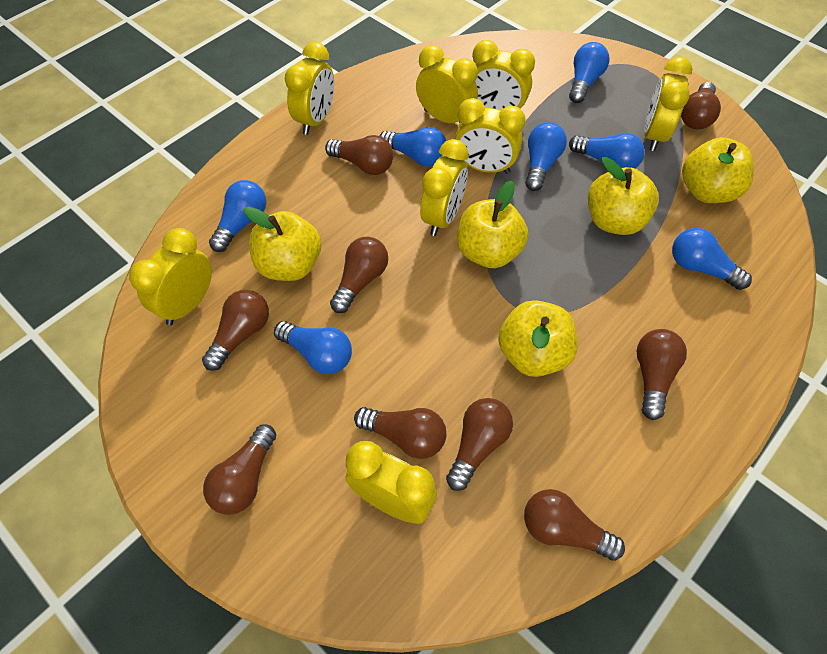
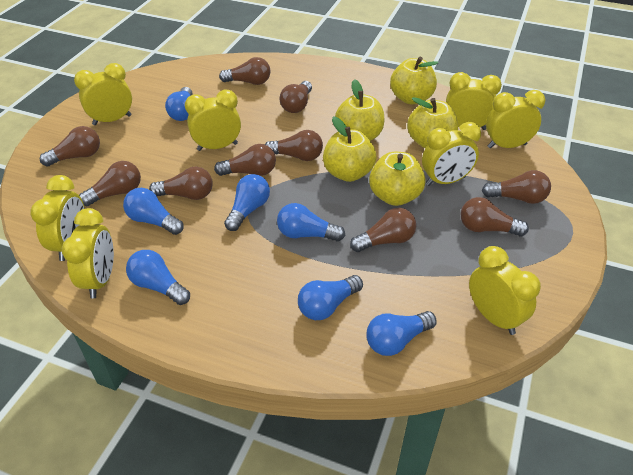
brown light bulb: [202,290,269,371] [203,425,276,515] [325,135,393,175] [330,237,388,313] [354,407,446,459] [446,398,513,491] [524,489,625,561] [637,329,687,420] [681,82,721,129] = 9 -> [40,126,100,166] [79,161,141,206] [149,167,213,200] [214,144,276,176] [219,57,270,85] [265,130,323,161] [280,81,312,113] [350,208,416,252] [461,197,529,237] [482,170,551,204] = 10

